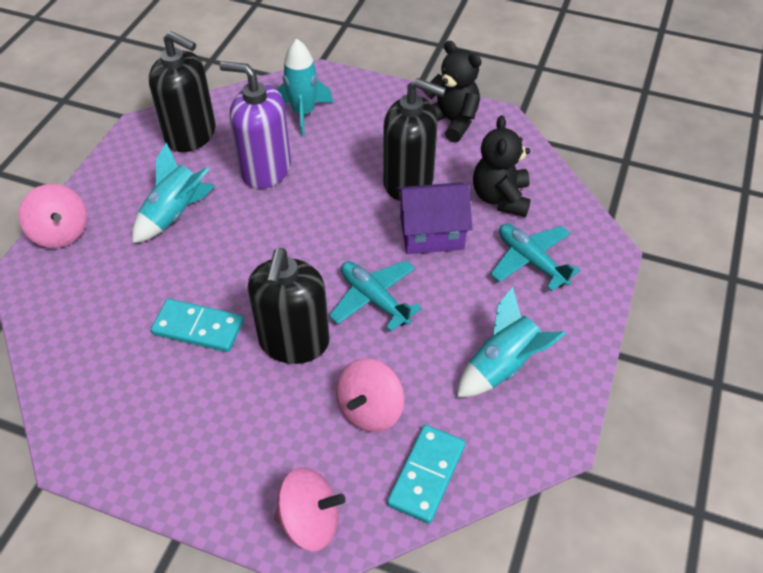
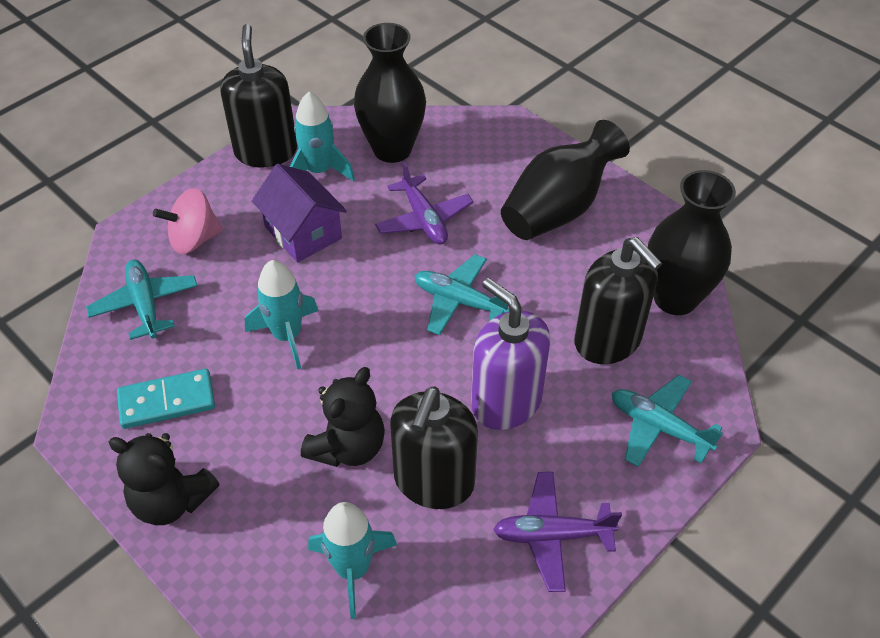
black vase: none = 0 -> [354,23,426,163] [501,120,630,240] [648,170,736,315] = 3
pink spinning top: [19,184,87,248] [274,468,346,551] [336,358,404,432] = 3 -> [153,188,223,254] = 1
purple plane: none = 0 -> [375,162,474,245] [493,472,622,592] = 2
turquoise domino: [151,299,244,352] [387,425,466,524] = 2 -> [117,369,215,429] = 1
turquoise plane: [329,261,422,332] [490,224,581,291] = 2 -> [86,259,198,340] [415,254,514,335] [612,375,723,467] = 3

